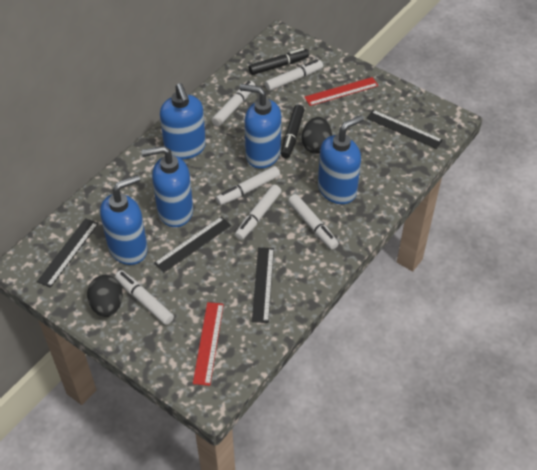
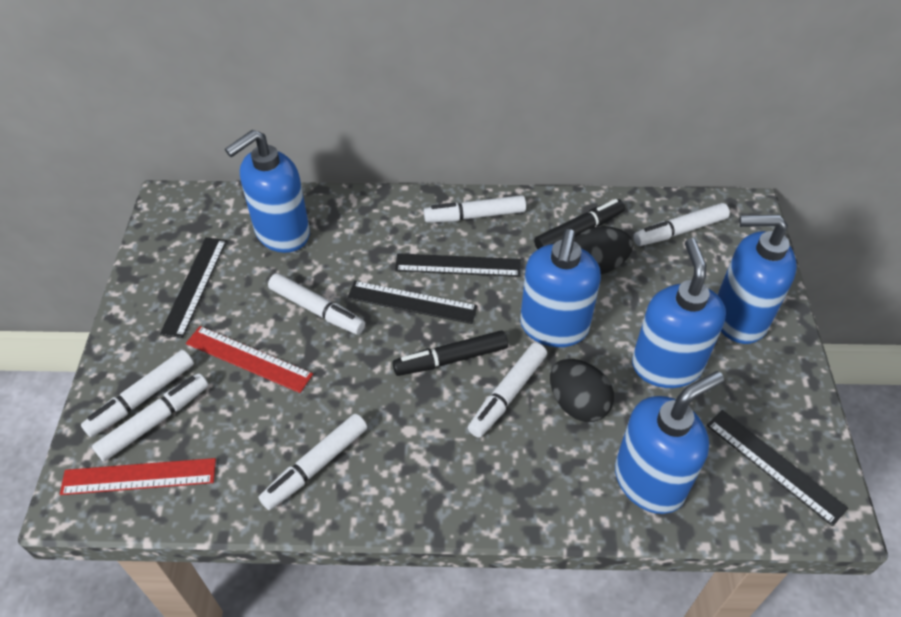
white marker: [115,270,174,325] [211,81,255,127] [216,166,280,205] [235,185,281,240] [265,60,323,91] [288,194,339,250] = 6 -> [81,350,194,437] [92,373,208,461] [259,414,367,510] [268,273,365,335] [424,195,526,223] [468,343,547,438] [633,203,730,246] = 7

